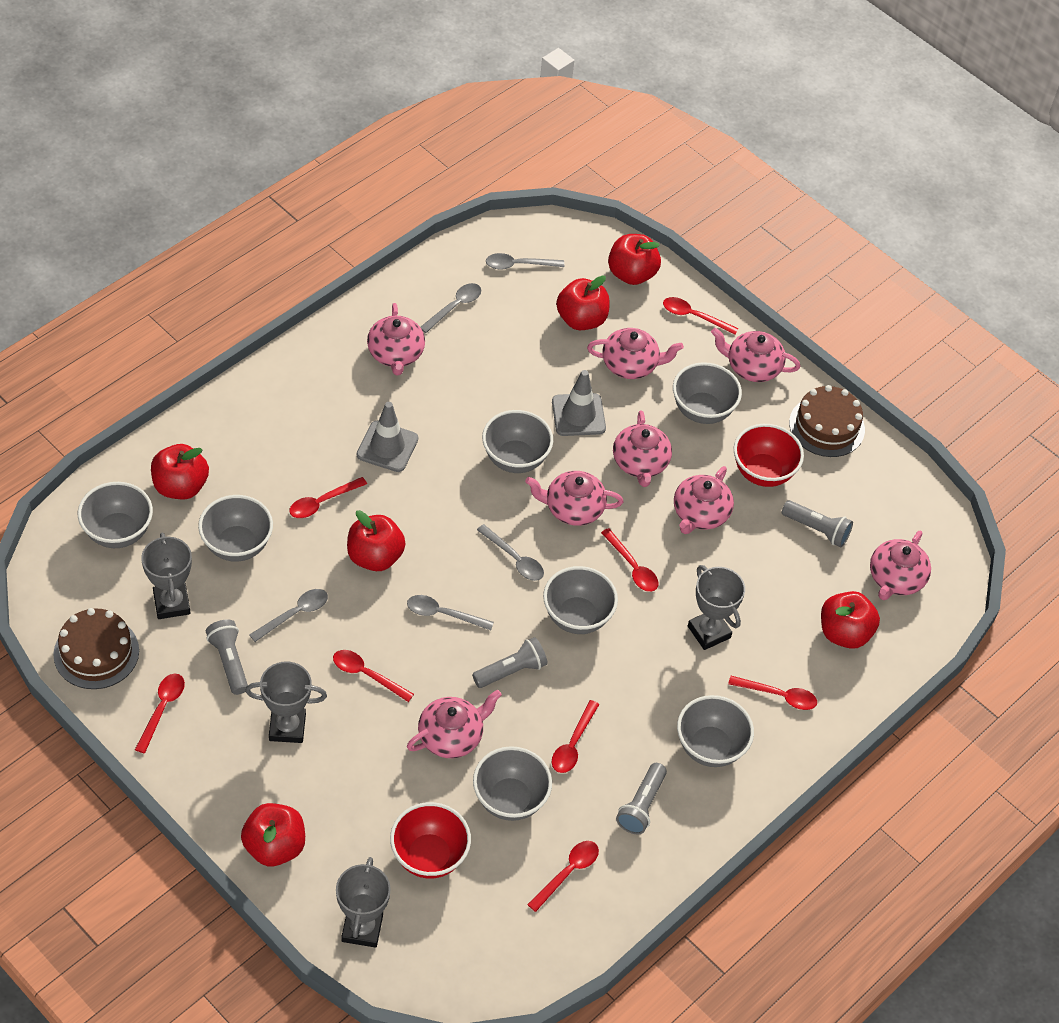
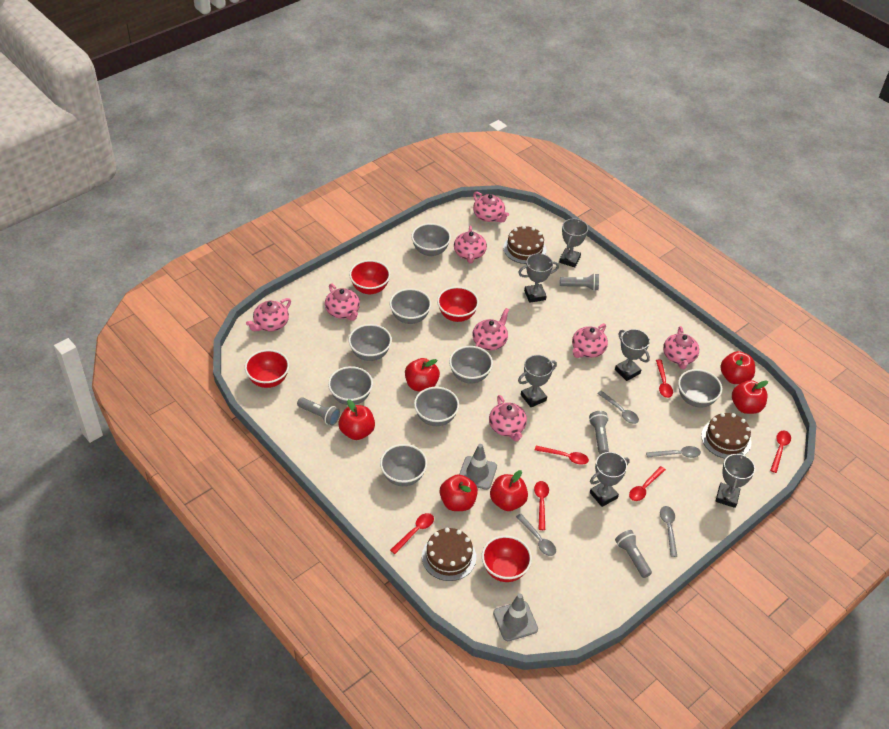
brown cake: [53,608,139,689] [789,385,865,457] = 2 -> [422,528,476,581] [503,225,546,264] [701,413,751,459] = 3
grey bowl: [78,482,153,548] [198,495,273,562] [473,746,552,821] [482,410,553,473] [543,566,618,634] [673,362,742,424] [677,695,754,767] = 7 -> [328,366,373,405] [349,324,392,361] [380,444,427,486] [390,288,431,324] [411,223,451,256] [414,387,459,426] [449,346,493,384] [678,369,722,407] = 8
grey spoon: [249,589,328,642] [407,595,494,630] [421,283,481,333] [477,524,544,581] [486,253,564,270] = 5 -> [516,514,556,556] [597,391,639,424] [646,446,701,458] [660,506,677,557] = 4
grey trophy: [141,533,192,619] [245,662,327,743] [336,857,391,948] [688,565,745,650] = 4 -> [518,253,559,303] [518,355,557,408] [559,218,588,267] [590,452,630,507] [615,329,650,381] [715,453,755,508] = 6
red bowl: [390,802,471,878] [734,424,804,487] = 2 -> [245,349,289,388] [349,260,390,295] [437,286,479,322] [482,535,532,582] = 4
red spoon: [135,673,185,753] [289,477,367,518] [333,650,414,702] [527,841,599,912] [552,700,599,773] [601,528,658,592] [663,297,738,335] [728,676,817,710] = 8 -> [390,513,434,554] [534,481,549,530] [535,445,589,465] [629,466,666,501] [656,360,673,398] [770,431,791,473] = 6

